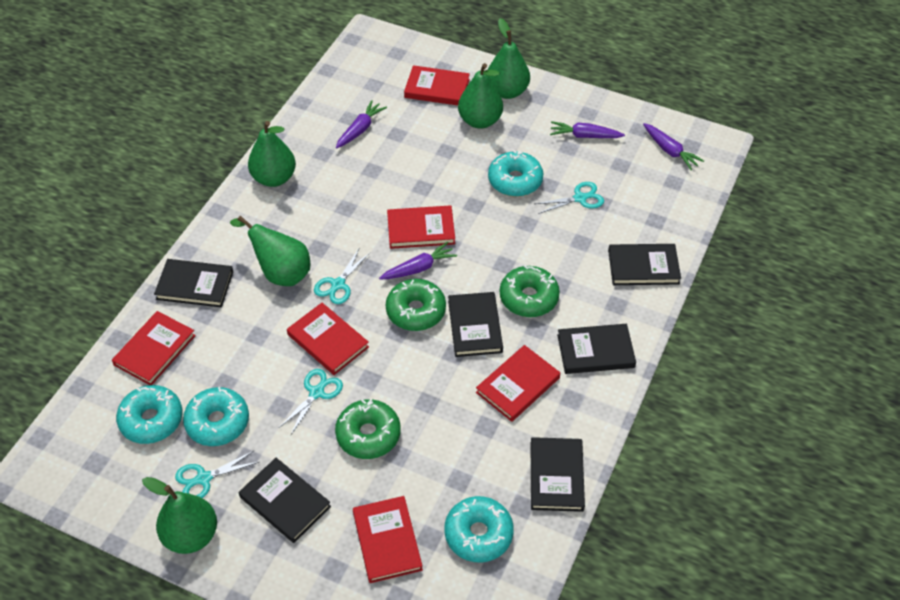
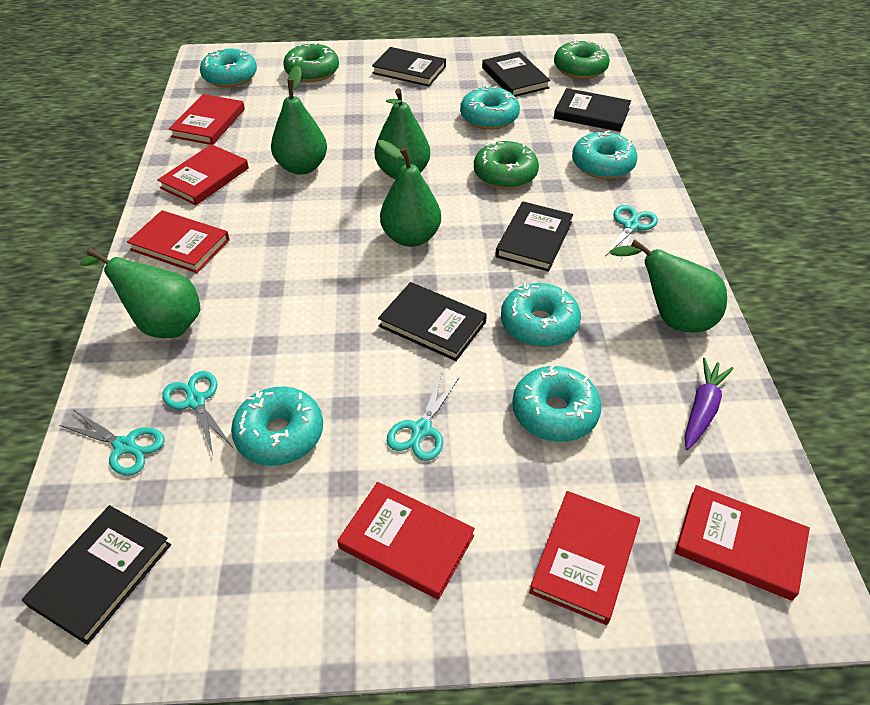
purple carrot: [336,100,387,149] [379,242,457,279] [550,121,625,138] [643,123,704,170] = 4 -> [684,358,733,450] = 1
turquoise donut: [116,385,183,444] [183,387,249,446] [444,496,514,562] [488,150,544,197] = 4 -> [200,49,257,88] [231,387,323,466] [460,85,520,130] [501,283,581,347] [512,365,602,442] [572,130,638,179] = 6

